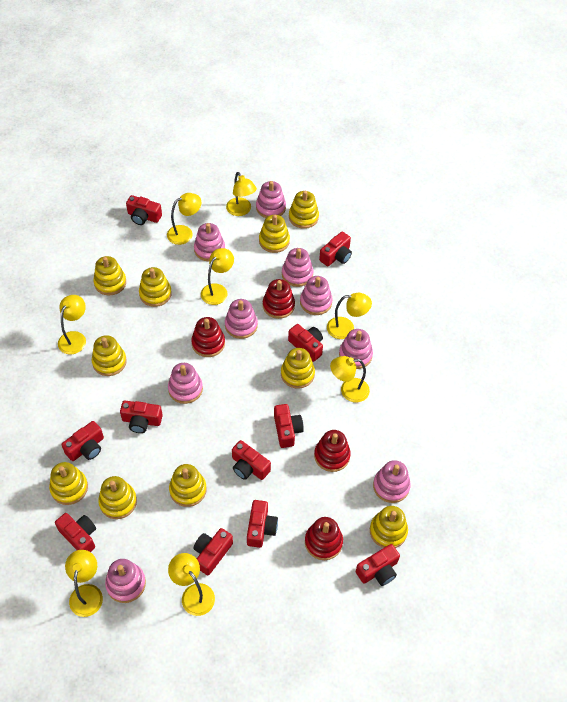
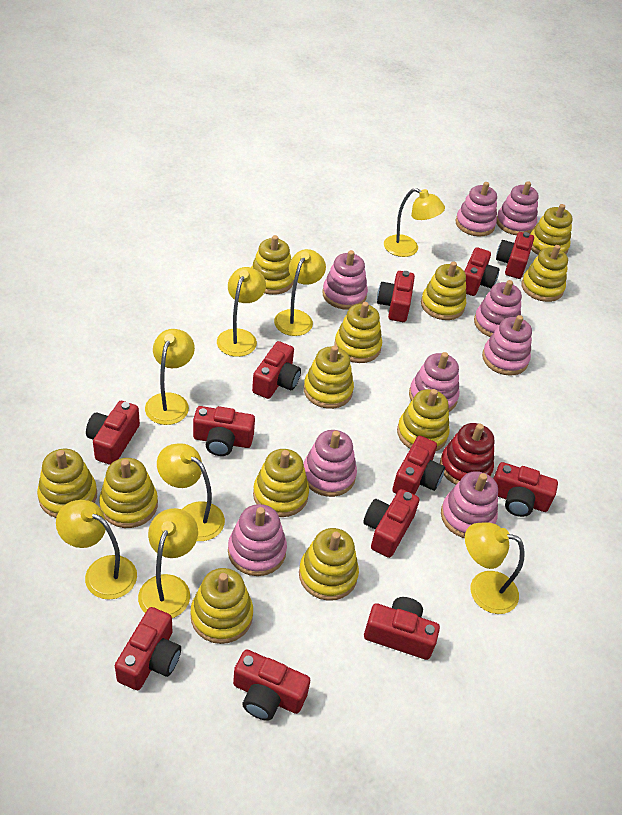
red camera: [55,513,96,552] [61,421,104,461] [120,401,163,433] [126,195,162,225] [193,528,233,575] [232,440,271,480] [247,500,278,548] [274,404,304,448] [288,324,323,362] [319,232,352,266] [356,544,400,586] = 11 -> [86,401,140,465] [115,607,181,690] [193,406,255,456] [233,649,310,721] [252,341,301,399] [363,489,419,558] [364,597,440,660] [377,271,415,322] [392,436,445,495] [464,247,500,296] [493,462,558,517] [496,232,534,279] = 12
red stacking toy: [191,317,225,357] [263,279,295,319] [305,517,343,560] [314,430,351,472] = 4 -> [440,423,494,485] = 1
yellow stacking toy: [49,462,88,505] [92,335,127,376] [93,256,126,296] [98,476,137,519] [139,267,172,307] [169,464,207,507] [259,215,290,253] [281,348,315,389] [289,191,319,229] [370,506,408,548] = 10 -> [37,449,97,518] [99,458,158,528] [191,568,253,644] [251,235,294,295] [253,449,309,517] [299,528,359,601] [304,345,354,409] [334,302,382,363] [397,389,450,451] [421,261,466,320] [521,245,568,302] [530,204,573,255] = 12

